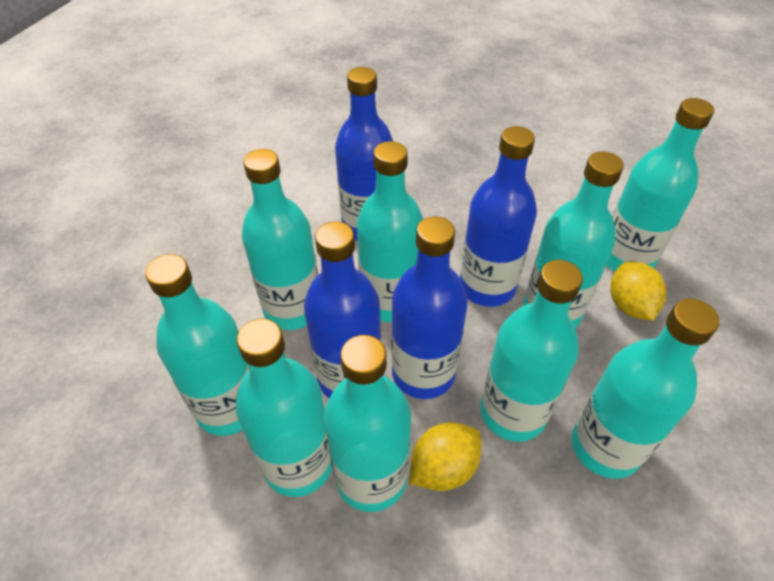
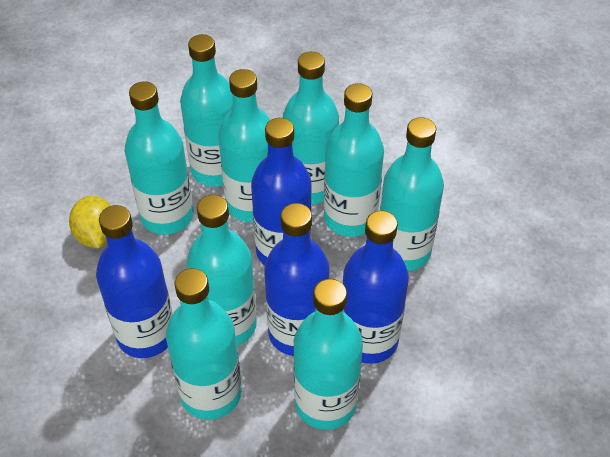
yellow lemon: [409,423,481,491] [610,262,667,321] = 2 -> [69,196,111,248] = 1

